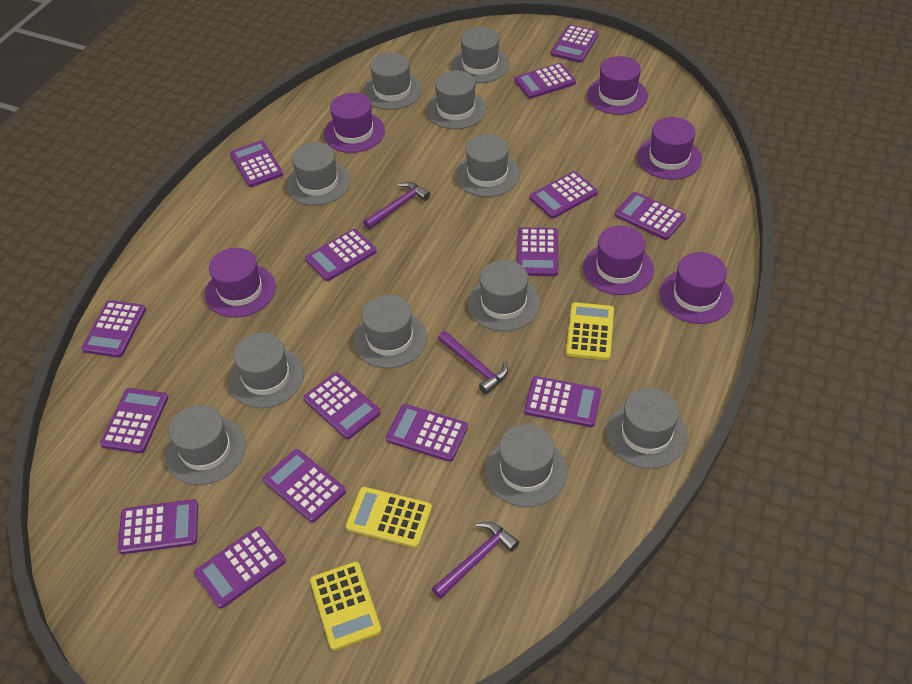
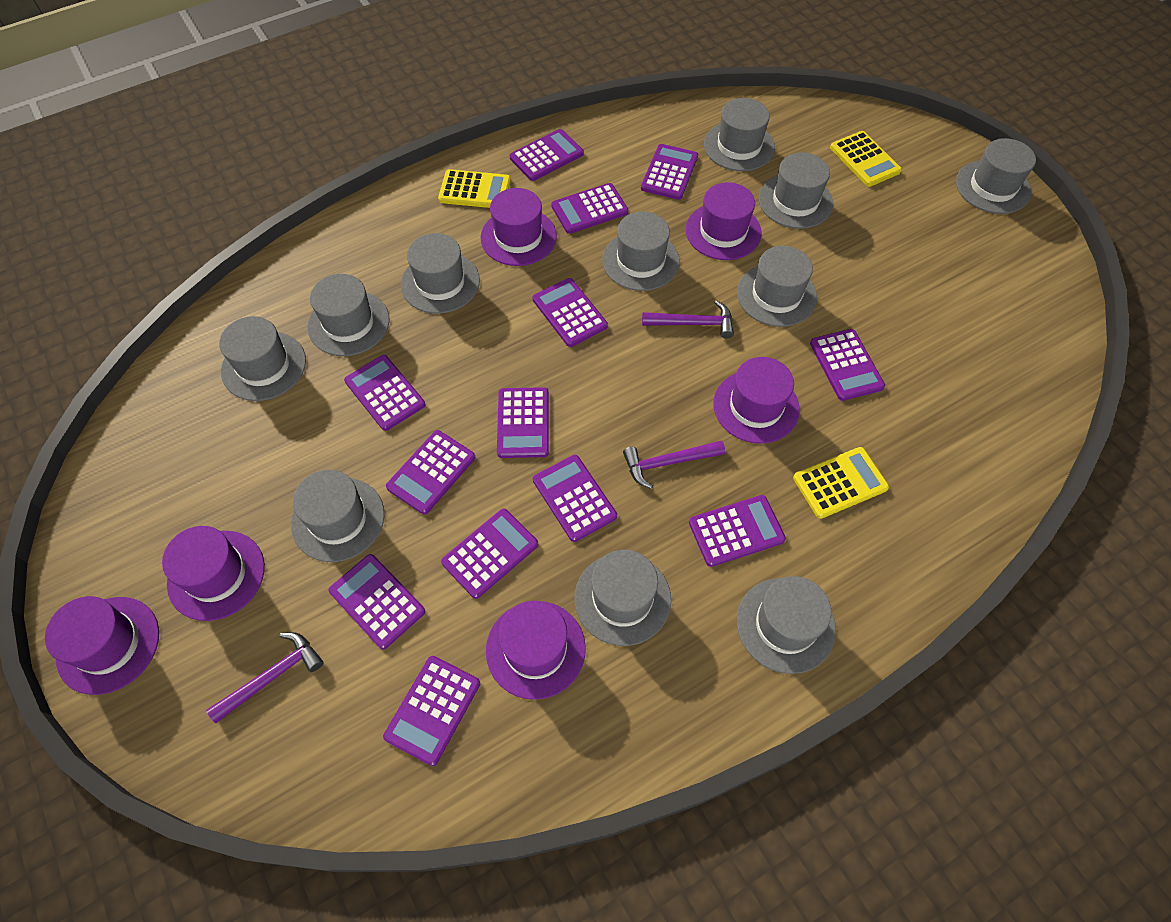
purple calculator: [82,300,146,358] [100,388,168,453] [118,499,198,554] [194,527,286,608] [230,141,283,187] [263,449,346,523] [303,372,381,439] [305,229,377,281] [386,404,468,462] [514,63,576,99] [517,227,558,276] [524,376,602,427] [529,171,598,218] [551,25,599,63] [615,192,686,240] = 15 -> [328,554,425,650] [344,355,425,431] [383,656,480,766] [386,430,475,515] [441,509,538,599] [497,387,549,458] [510,129,584,181] [532,278,608,347] [533,455,617,542] [551,183,628,234] [641,144,698,200] [689,495,786,567] [810,329,885,401] = 13

